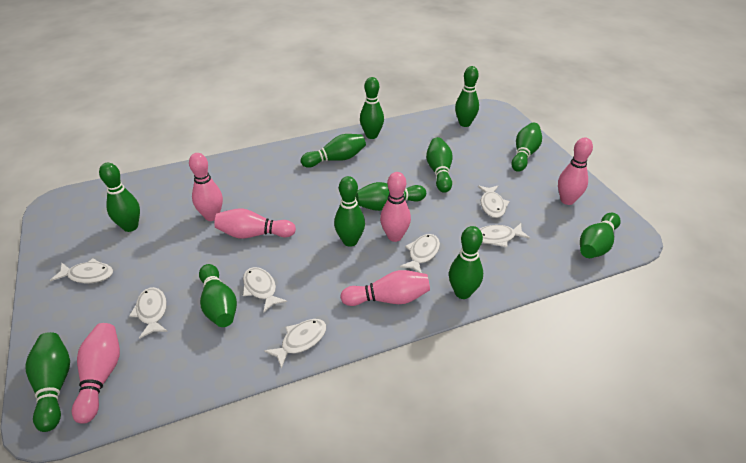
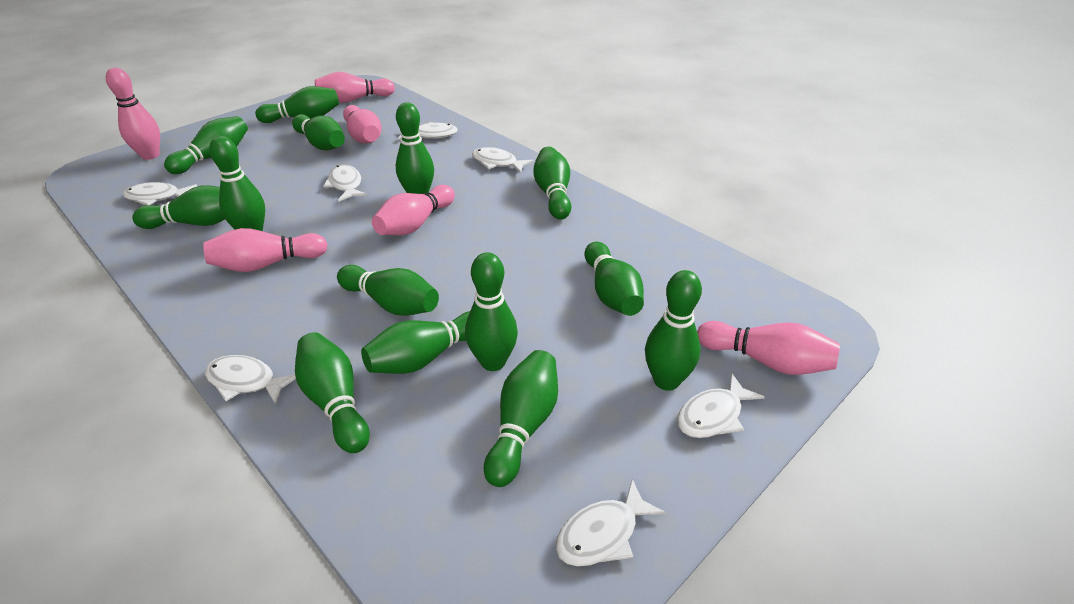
green bowling pin: [25,332,70,432] [99,163,140,232] [199,264,237,327] [301,134,366,168] [334,176,365,247] [356,182,426,211] [360,77,384,139] [426,137,453,193] [449,226,483,299] [455,66,479,127] [511,123,542,172] [580,213,621,258] = 12 -> [132,185,225,229] [164,116,248,174] [209,136,265,231] [255,86,339,123] [292,114,345,150] [295,332,370,453] [337,265,439,316] [361,311,470,374] [396,102,434,194] [465,252,518,371] [484,350,558,487] [533,147,571,220] [585,242,644,316] [645,270,702,391] = 14

